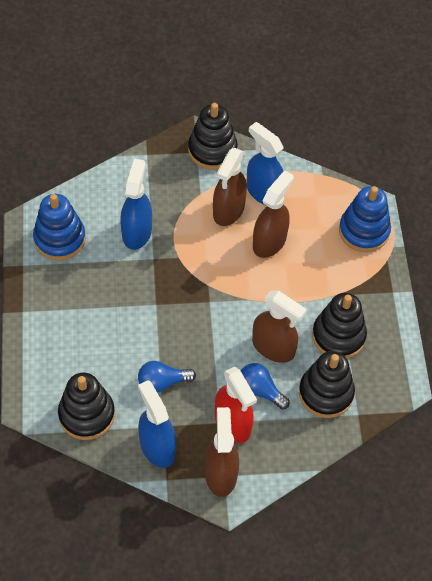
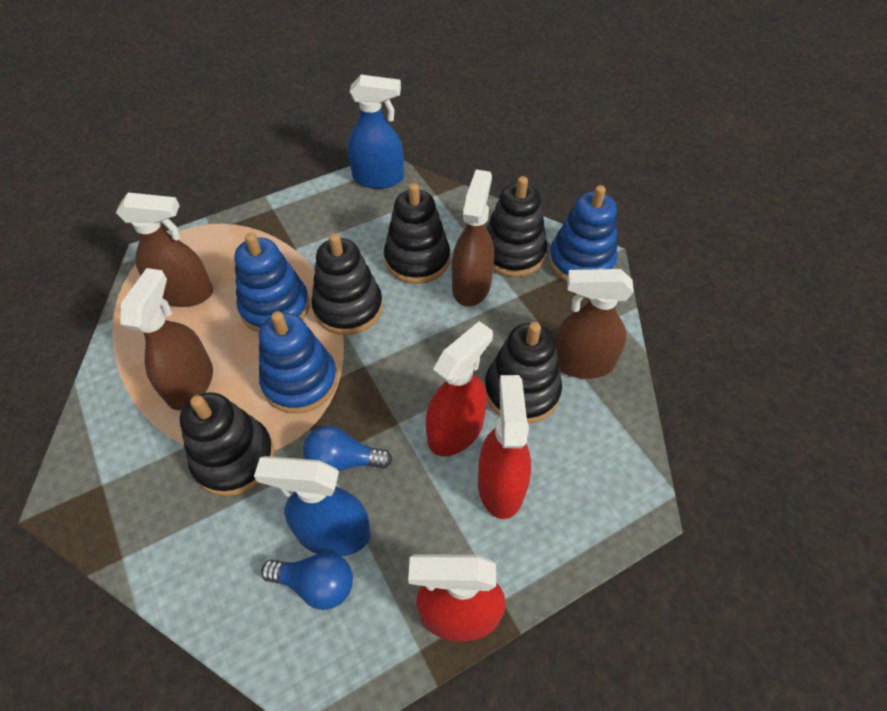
black stacking toy: [58,373,115,440] [188,103,238,170] [299,351,355,418] [312,293,367,359] = 4 -> [179,392,274,496] [311,233,383,335] [384,183,450,284] [484,322,562,424] [487,176,547,277] = 5
blue spray bottle: [120,159,152,250] [138,380,176,468] [247,122,284,206] = 3 -> [254,456,371,556] [348,75,404,189] = 2
blue stacking toy: [33,194,86,260] [339,186,391,252] = 2 -> [234,233,310,333] [259,311,338,413] [549,185,617,282] = 3
red spray bottle: [215,367,257,443] = 1 -> [408,554,506,642] [425,321,493,456] [478,375,531,519] = 3

